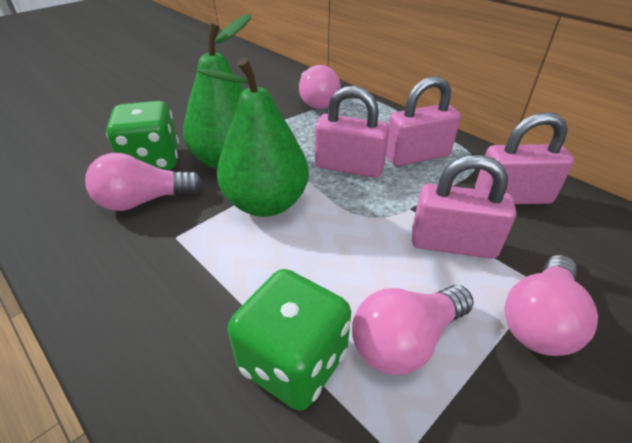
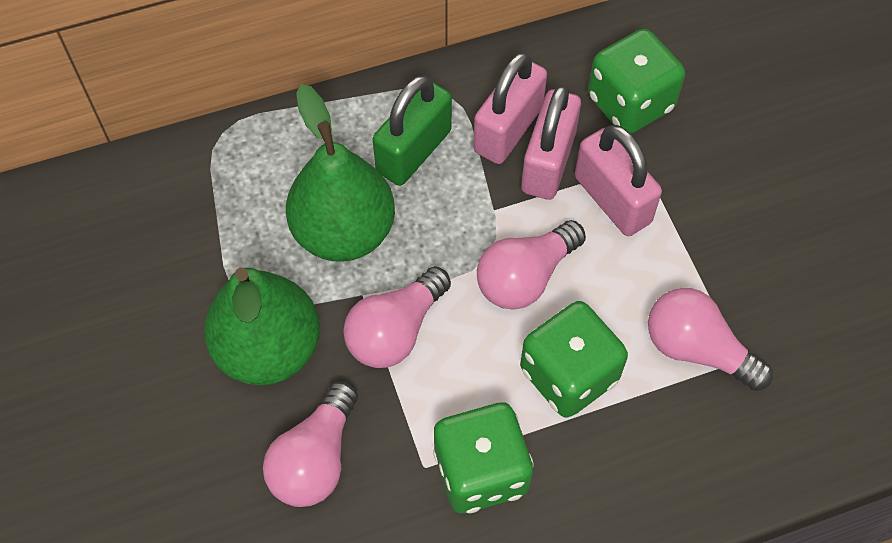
green dice: [106,101,179,170] [227,269,351,411] = 2 -> [433,402,534,513] [520,301,628,418] [588,29,685,134] = 3
green padlock: none = 0 -> [373,75,452,186] = 1
pink padlock: [315,86,389,178] [386,76,461,166] [412,155,516,259] [475,112,574,204] = 4 -> [473,52,547,164] [521,84,581,200] [575,125,662,236] = 3

